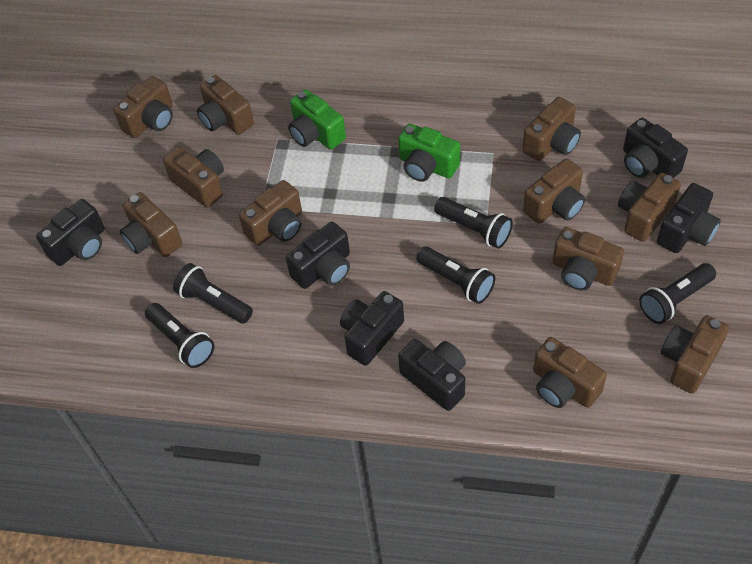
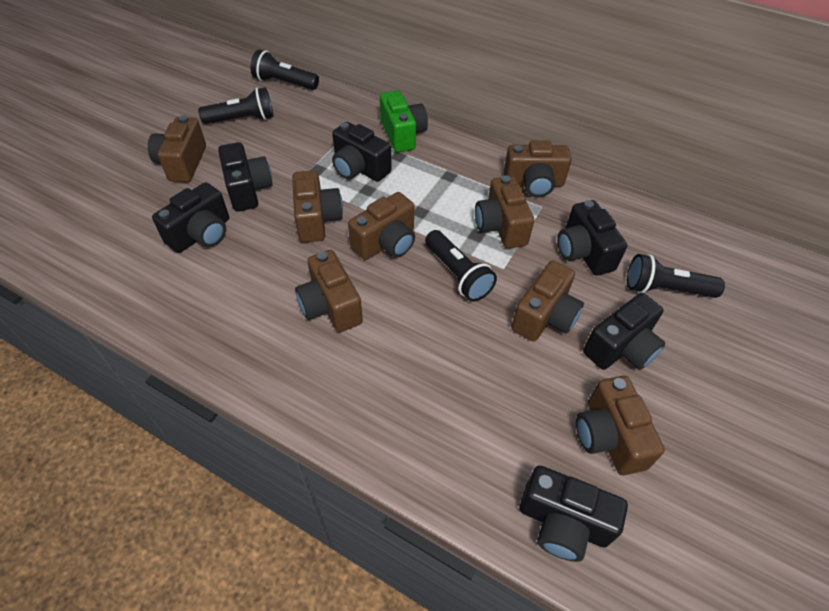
black flashlight: [145,303,214,368] [173,263,253,324] [416,246,495,304] [434,197,513,248] [639,263,716,324] = 5 -> [198,87,273,124] [250,49,319,90] [425,230,497,302] [627,254,725,298] = 4
brown camera: [113,76,173,138] [120,192,182,257] [163,147,224,208] [197,75,254,135] [239,180,302,246] [522,97,581,161] [523,159,585,224] [533,337,607,408] [552,227,624,290] [618,173,681,242] [661,315,729,394] = 11 -> [148,115,206,182] [292,170,343,243] [295,250,363,332] [348,192,415,260] [475,175,534,249] [504,140,572,197] [511,261,584,341] [576,376,665,475] = 8
green camera: [288,89,346,149] [398,124,460,182] = 2 -> [380,91,428,153] = 1

